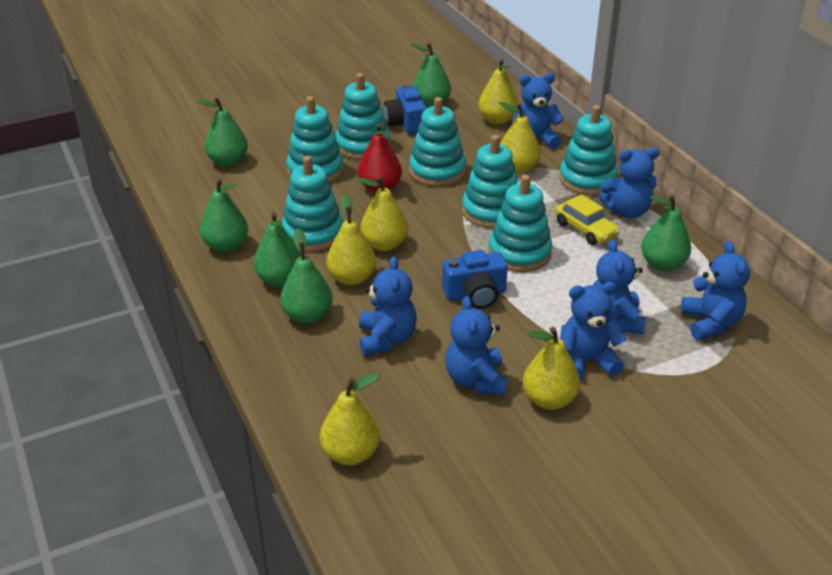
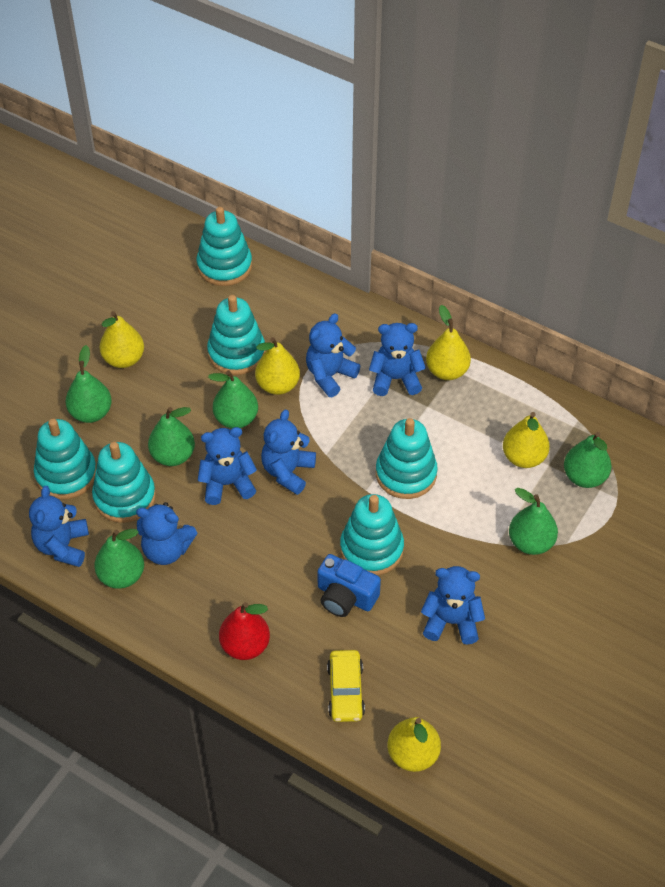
blue camera: [384,84,427,135] [442,250,508,309] = 2 -> [317,554,381,617] = 1
turquoise stacking toy: [282,156,343,251] [286,96,343,182] [335,73,390,160] [409,97,466,186] [462,135,517,228] [489,175,552,272] [559,105,618,195] = 7 -> [34,419,96,499] [92,442,156,523] [197,207,252,286] [207,295,266,375] [340,494,404,575] [376,418,438,499] = 6
yellow pear: [320,372,380,465] [326,193,376,285] [357,176,408,251] [478,59,519,125] [499,102,541,174] [523,327,580,410] = 6 -> [99,311,144,368] [255,337,300,395] [387,717,441,772] [426,305,471,380] [503,412,550,468] = 5

